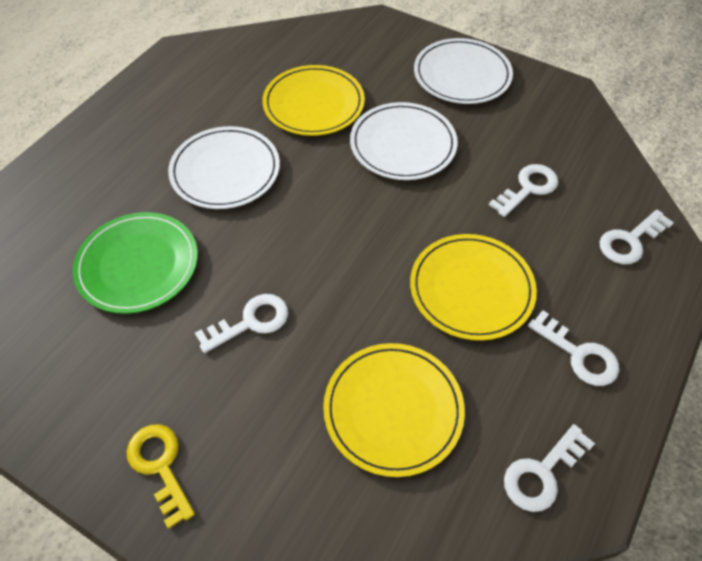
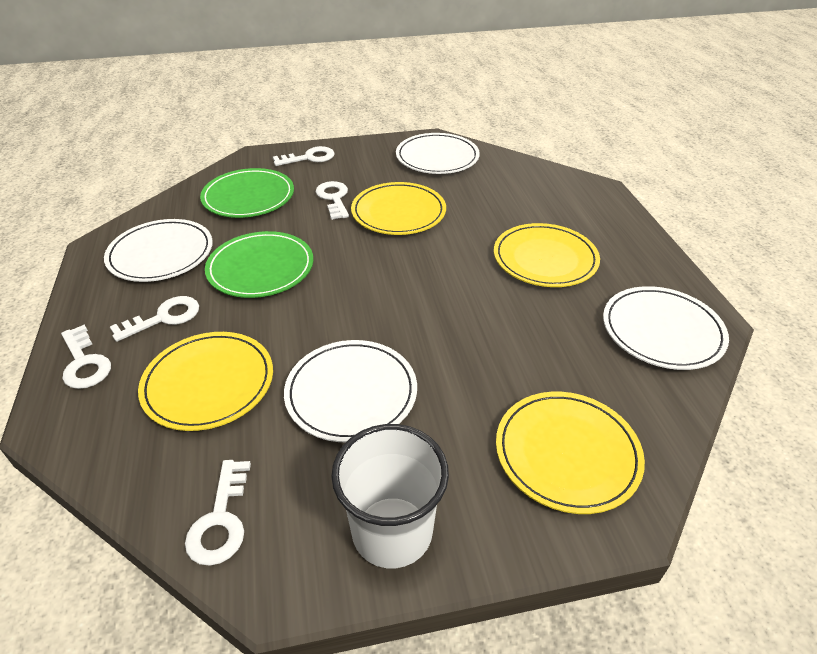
green plate: [73,212,198,314] = 1 -> [200,168,294,218] [205,231,313,298] = 2
white cup: none = 0 -> [331,424,449,568] = 1
white plate: [168,126,280,209] [350,102,458,180] [414,38,513,104] = 3 -> [104,219,213,282] [284,340,417,442] [396,133,480,174] [603,286,729,370] = 4
yellow key: [126,424,195,529] = 1 -> none = 0
yellow plate: [262,65,365,136] [323,343,465,477] [410,234,537,341] = 3 -> [138,332,273,431] [351,182,446,235] [494,223,600,287] [496,392,645,514] = 4

